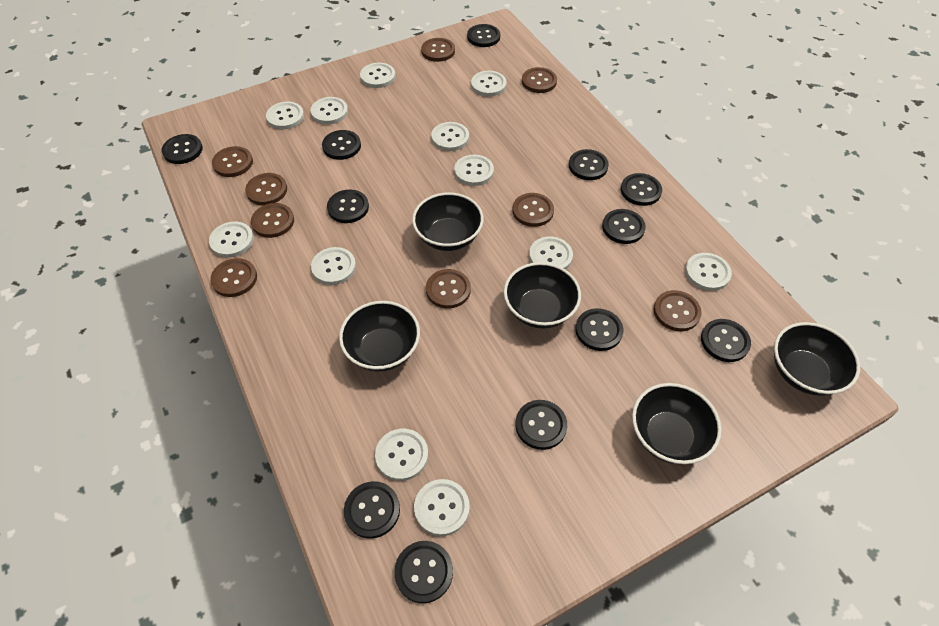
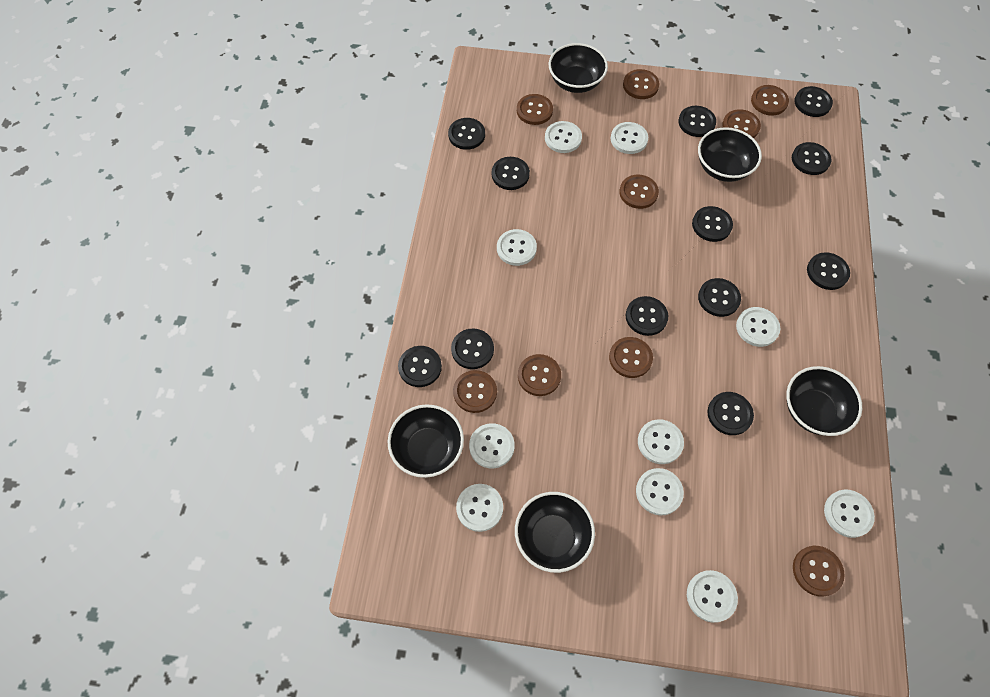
white button: [209,221,254,258] [266,102,304,129] [311,97,348,124] [311,247,356,285] [360,63,396,88] [375,429,428,481] [414,479,470,536] [431,122,469,151] [454,155,494,186] [471,71,507,97] [529,236,573,270] [685,253,732,291] = 12 -> [456,484,503,532] [469,423,515,468] [497,229,537,266] [545,121,582,153] [611,122,648,154] [636,468,684,516] [638,419,684,464] [687,570,738,623] [736,307,780,347] [824,490,875,538] = 10

